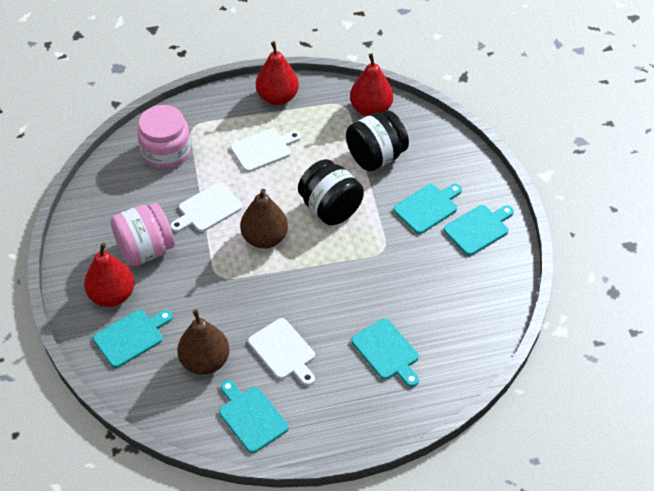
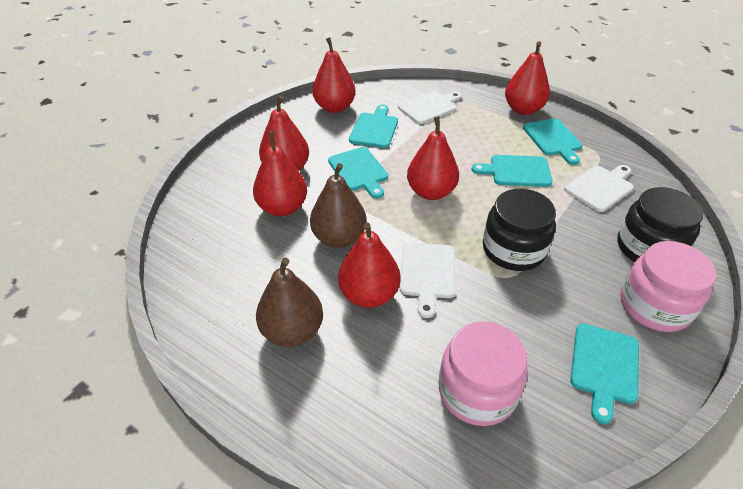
red pear: [84,243,135,307] [256,41,299,105] [350,53,393,116] = 3 -> [253,131,307,216] [259,96,309,171] [312,37,356,113] [338,223,401,308] [407,116,459,200] [505,41,550,115] = 6

